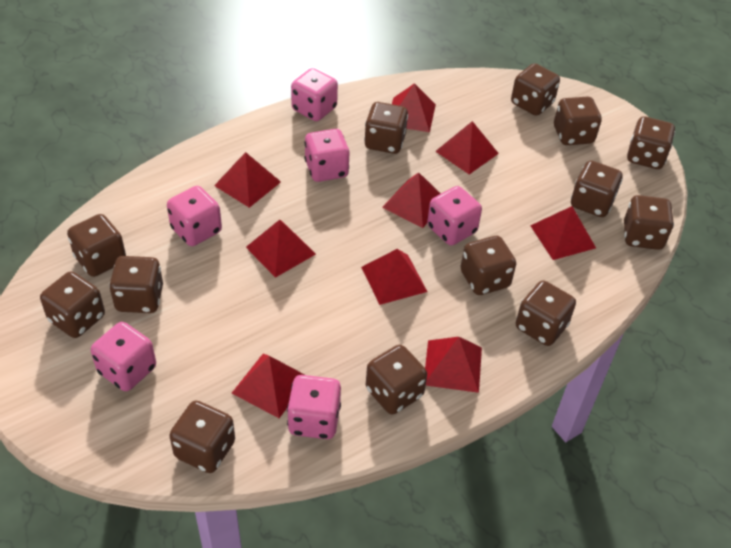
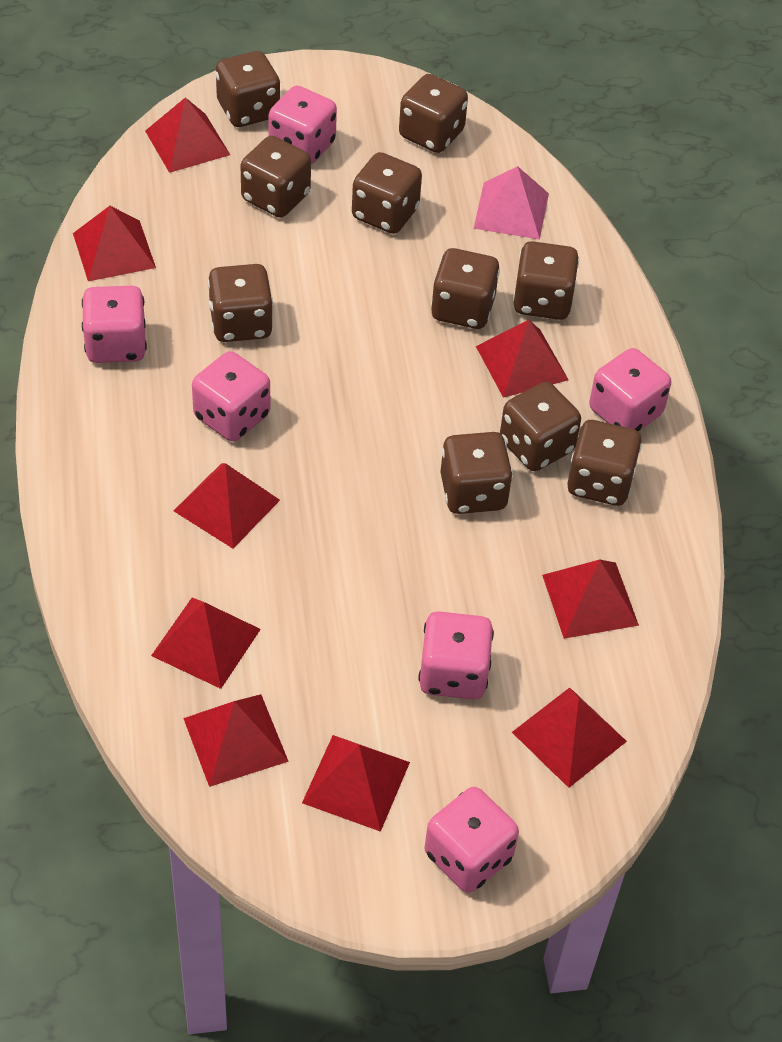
brown dice: [40,271,105,338] [67,214,126,277] [109,256,163,313] [169,401,235,473] [364,102,408,154] [366,345,427,414] [460,236,516,295] [511,63,560,116] [516,281,576,346] [554,97,602,145] [571,161,623,217] [624,195,674,250] [627,116,675,169] = 13 -> [208,264,273,342] [216,51,280,127] [241,136,311,218] [352,152,422,234] [399,74,468,153] [431,248,500,329] [440,432,513,514] [500,382,581,471] [513,241,579,320] [567,420,642,506] = 10
pink pyramid: none = 0 -> [473,166,549,240] = 1

